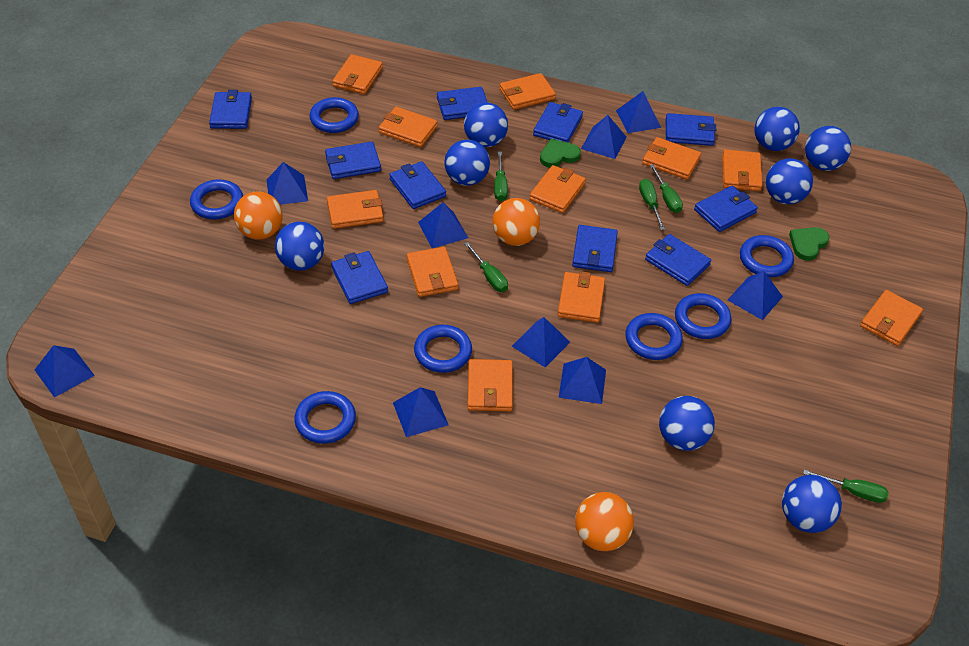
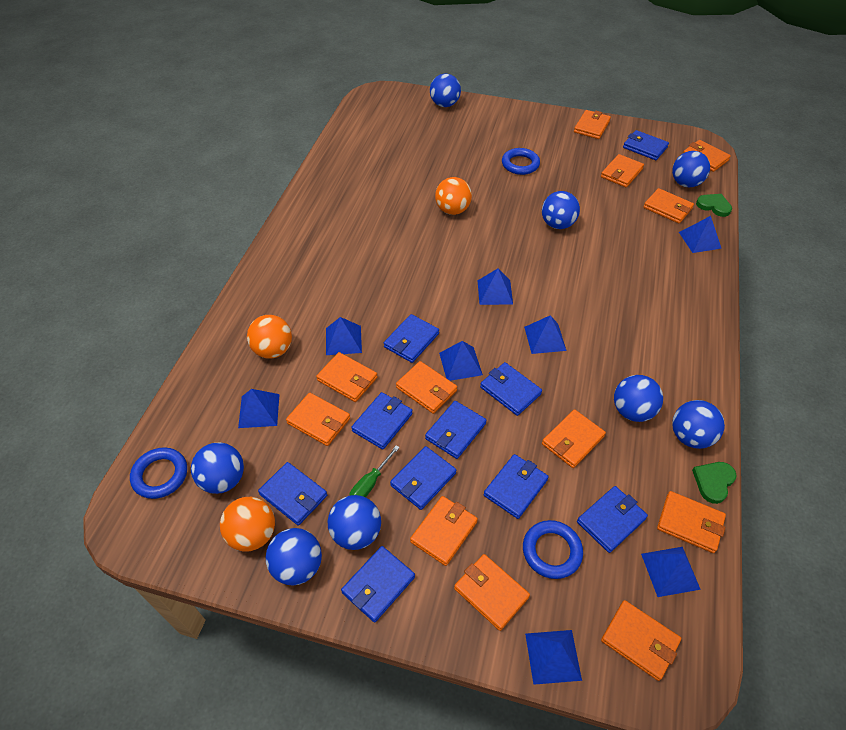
blue pyramid: [35,345,95,398] [267,162,308,205] [393,387,449,437] [418,202,468,248] [512,317,570,368] [559,357,606,404] [581,115,626,159] [616,91,661,133] [728,271,783,320] = 9 -> [238,389,280,428] [326,317,362,355] [439,341,483,381] [478,269,513,305] [524,315,567,354] [525,630,582,685] [641,547,701,597] [679,216,721,253] = 8
blue ring: [190,179,243,219] [294,391,356,444] [310,97,359,133] [414,325,472,373] [625,313,683,360] [675,293,731,339] [740,235,794,277] = 7 -> [130,447,187,499] [502,148,540,175] [523,520,583,579] = 3
green screwdriver: [464,242,508,292] [494,152,508,201] [639,179,665,230] [649,164,683,213] [803,470,888,503] = 5 -> [349,445,400,497] = 1
orange wallet: [327,190,384,229] [332,54,383,94] [379,107,437,147] [406,247,458,297] [467,359,513,411] [500,73,556,110] [529,165,586,213] [558,271,605,323] [642,137,701,180] [722,149,763,191] [860,290,923,346] = 11 -> [286,393,350,446] [316,352,378,402] [396,361,457,414] [410,496,478,566] [454,554,530,631] [542,409,606,468] [574,110,611,139] [601,154,644,187] [601,600,681,681] [644,188,694,224] [657,491,726,553] [683,140,731,172] = 12

